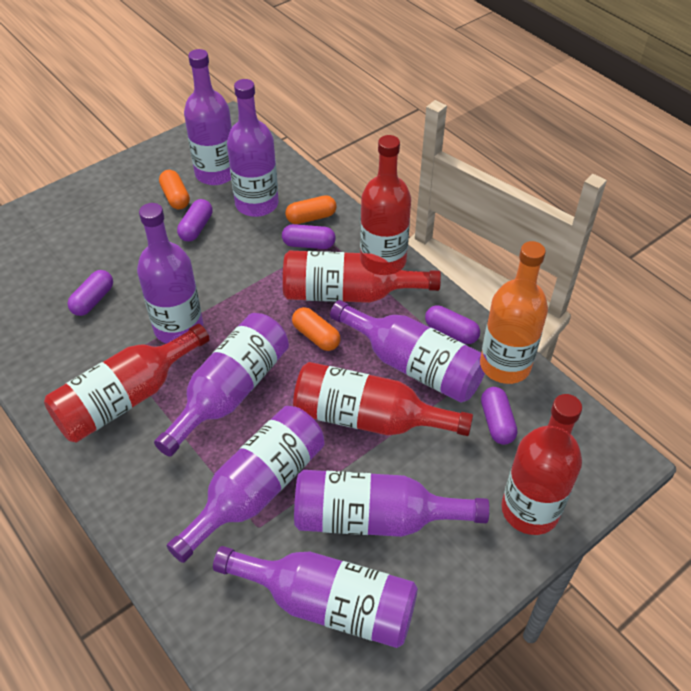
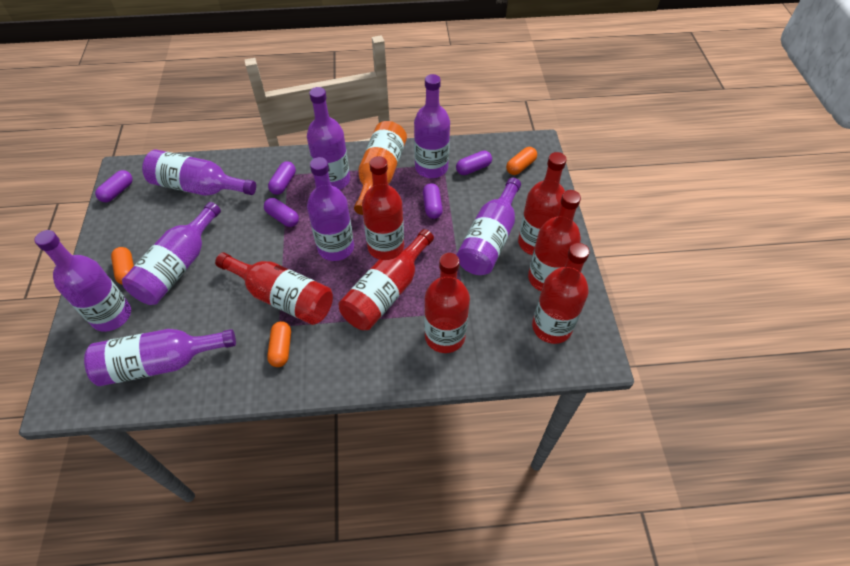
red bottle: [44,324,209,443] [283,251,441,303] [293,362,473,436] [360,135,411,270] [502,394,582,535] = 5 -> [215,252,333,325] [339,229,434,330] [362,156,404,259] [424,253,470,353] [518,152,567,255] [528,190,581,291] [532,243,590,344] = 7

